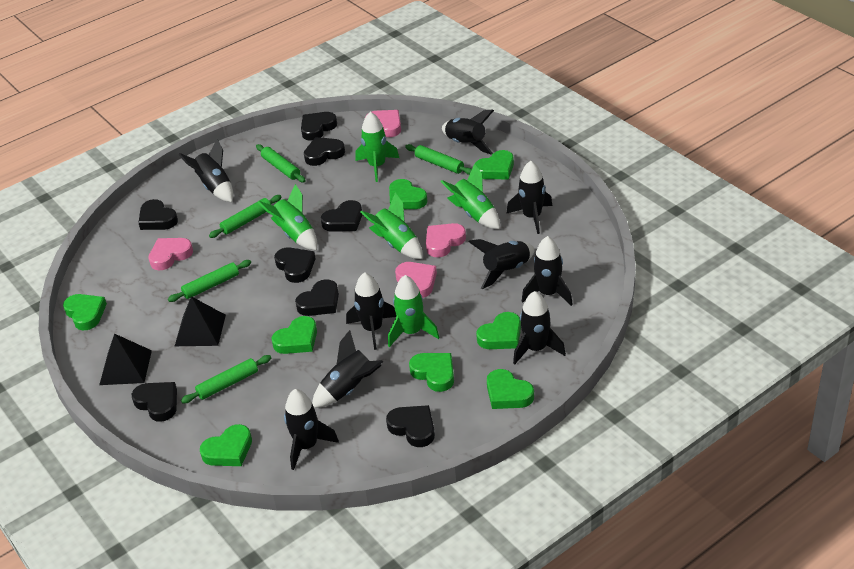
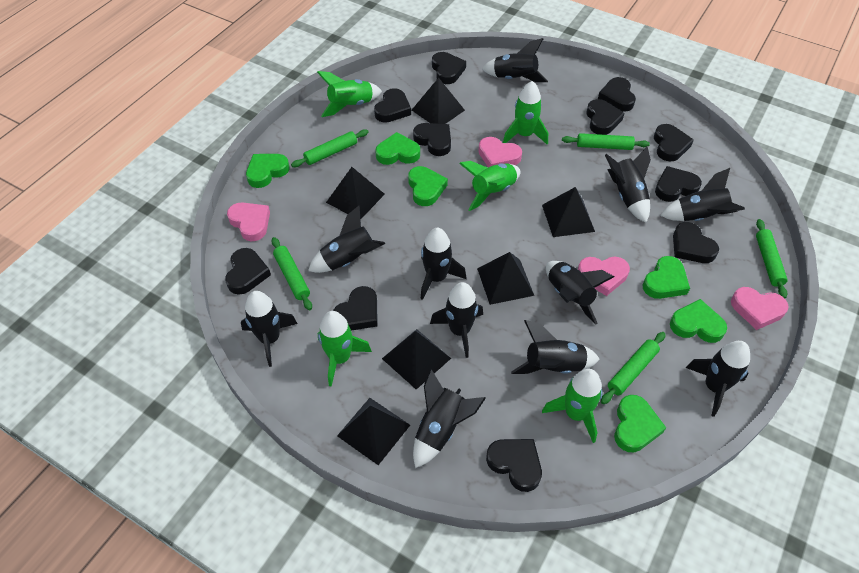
black heart: [132,382,177,422] [138,199,178,230] [274,247,316,283] [295,279,339,316] [301,112,337,141] [304,137,345,166] [321,200,362,232] [386,405,435,447] = 8 -> [225,248,271,295] [333,286,377,331] [374,88,411,123] [413,123,451,156] [432,52,466,84] [486,439,542,492] [586,99,624,135] [598,77,636,112] [654,124,694,162] [655,166,702,202] [673,222,719,263] = 11
black pyramid: [99,334,152,385] [175,296,226,346] = 2 -> [326,167,385,220] [337,398,410,465] [382,329,451,390] [412,78,465,124] [477,252,534,305] [542,187,595,237] = 6
black rocket: [178,139,233,202] [284,389,339,470] [312,330,383,408] [346,272,397,350] [442,109,494,155] [469,239,535,289] [506,161,552,234] [513,291,566,364] [522,236,573,306] = 9 -> [241,291,298,367] [308,205,385,273] [413,369,486,468] [420,228,466,300] [430,282,483,358] [482,38,548,82] [511,320,600,374] [546,261,614,325] [605,146,651,223] [660,168,745,221] [686,341,750,417] = 11
green heart: [63,294,107,330] [200,424,252,466] [272,316,317,354] [389,179,428,209] [409,353,454,392] [475,150,514,179] [476,312,521,349] [487,369,534,409] = 8 -> [246,154,290,188] [375,132,420,165] [408,166,448,206] [614,395,666,452] [643,256,690,299] [670,299,727,343] = 6

